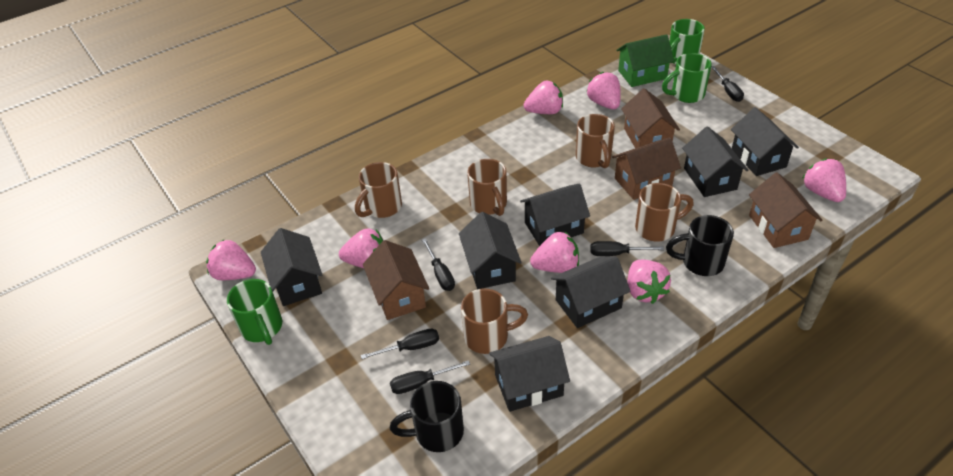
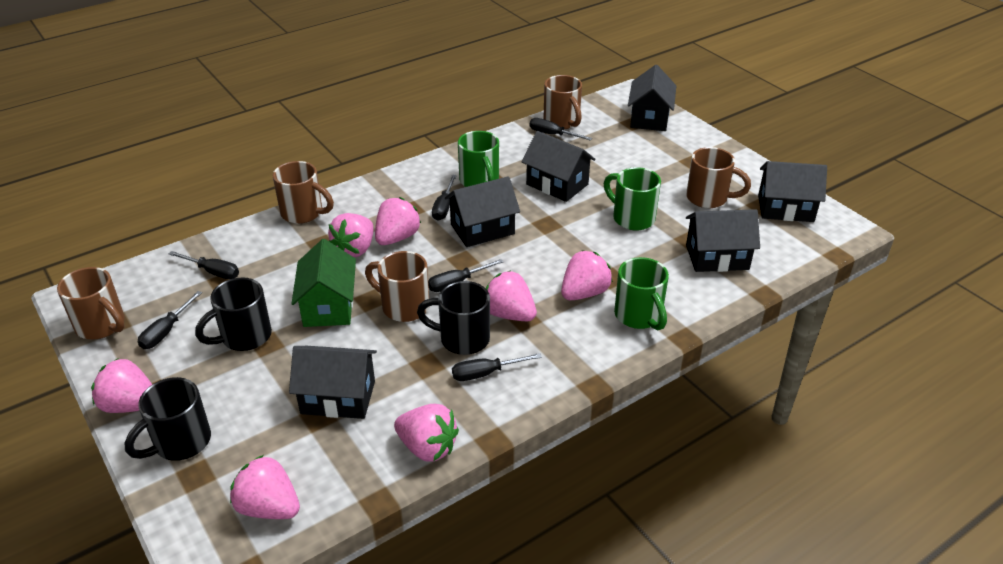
black house: [261,228,322,306] [459,212,522,289] [489,336,570,412] [520,183,590,246] [551,256,630,328] [682,126,749,197] [731,107,799,176] = 7 -> [289,346,377,419] [445,176,520,247] [521,131,596,202] [628,65,676,131] [686,209,760,272] [758,161,827,222] = 6
black mug: [390,381,464,452] [666,215,734,276] = 2 -> [125,377,211,461] [195,278,272,351] [417,281,490,355] = 3
black screwdriver: [361,329,439,359] [390,360,470,394] [422,239,455,291] [590,241,664,256] [711,66,744,102] = 5 -> [138,291,202,349] [169,251,239,279] [428,259,503,292] [432,175,457,221] [452,353,542,381] [530,118,592,141] = 6
brown house: [363,240,429,320] [612,137,681,200] [621,88,680,148] [749,172,823,248] = 4 -> none = 0

